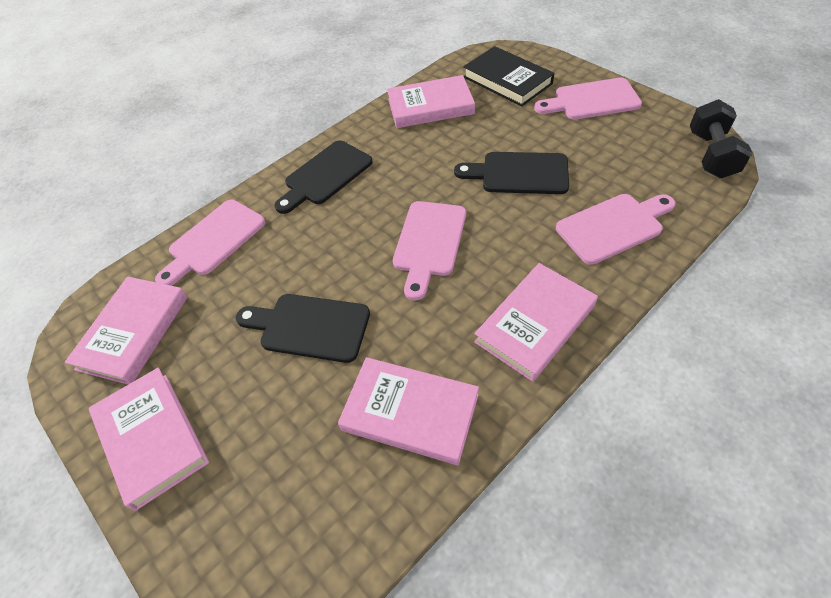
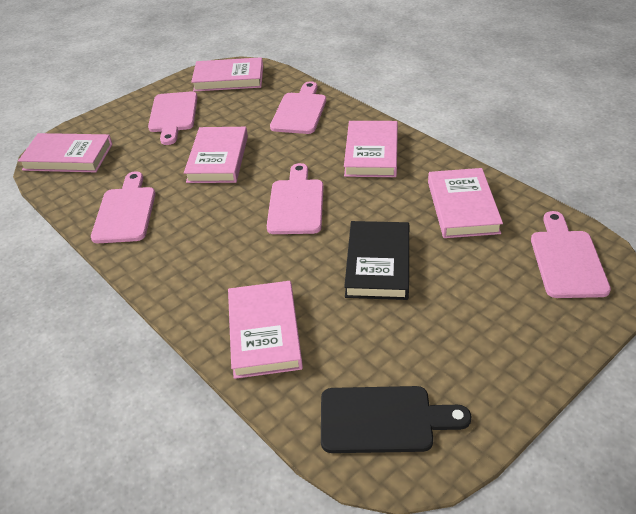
black cutting board: [236,294,370,363] [274,140,373,214] [454,152,569,194] = 3 -> [321,386,471,453] = 1
black dumbbell: [690,99,752,178] = 1 -> none = 0
pink book: [65,277,188,385] [89,368,209,511] [338,357,479,465] [387,75,475,128] [474,263,598,382] = 5 -> [18,133,113,172] [184,127,248,183] [191,57,263,92] [228,281,303,379] [344,121,398,177] [428,168,503,238] = 6
pink cutting board: [155,200,265,286] [393,201,466,300] [534,78,642,120] [556,194,676,265] = 4 -> [91,171,156,243] [148,91,198,145] [267,163,324,234] [270,82,326,134] [531,211,611,298] = 5

